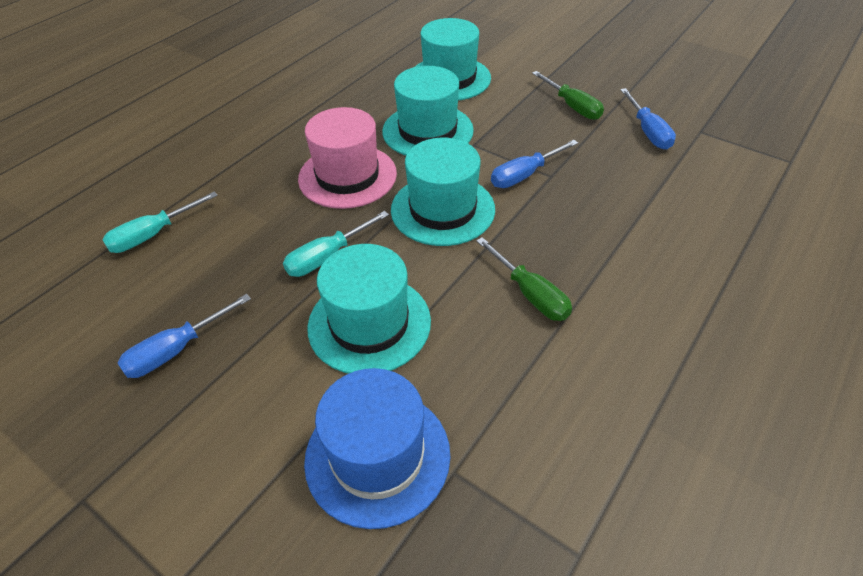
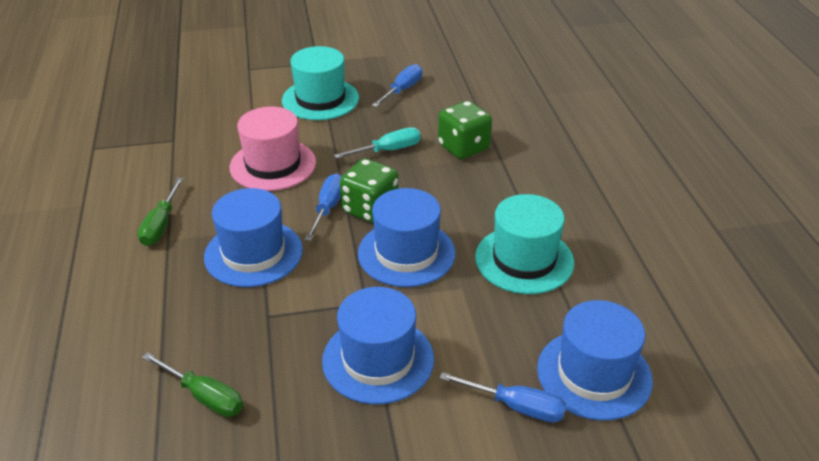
blue hat: [304,368,450,529] = 1 -> [204,188,303,287] [322,287,434,404] [358,188,456,287] [537,300,653,421] = 4
green dice: none = 0 -> [340,159,399,223] [438,101,492,159] = 2
turquoise hat: [307,244,431,374] [382,66,474,156] [391,138,495,246] [415,18,491,101] = 4 -> [282,46,359,120] [475,194,574,294] = 2
turquoise screwdriver: [102,192,218,253] [283,211,389,277] = 2 -> [334,127,421,159] = 1

